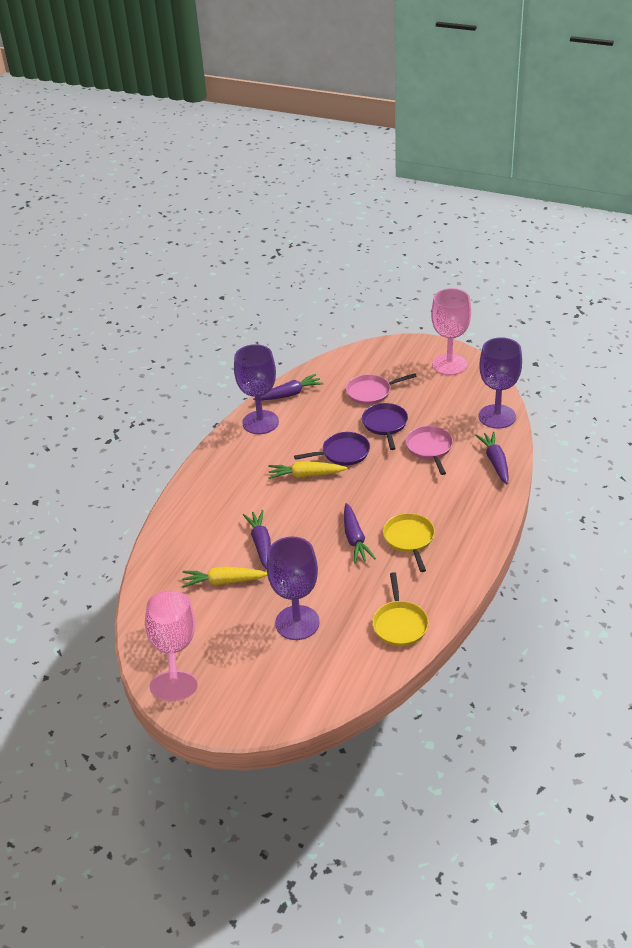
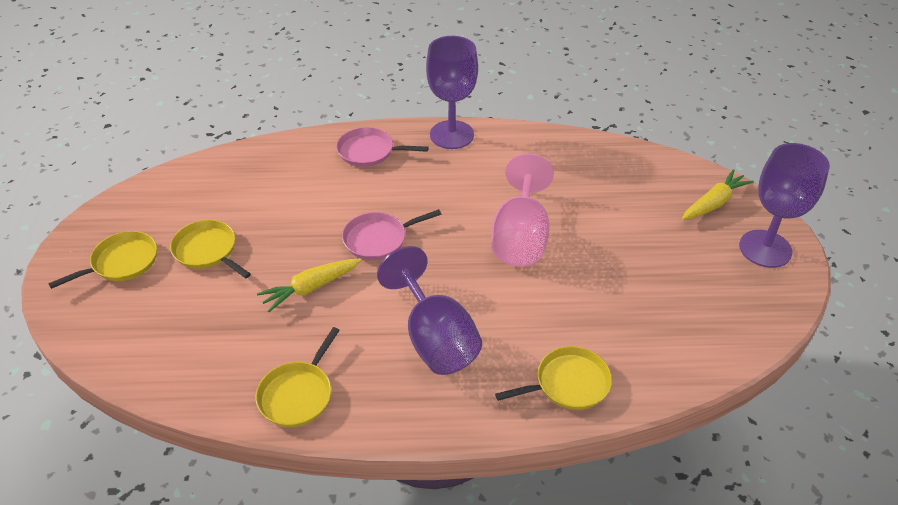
pink goblet: [145,591,198,701] [431,288,471,375] = 2 -> [491,153,554,267] = 1
purple carrot: [243,510,271,570] [253,374,324,401] [344,503,376,563] [475,431,509,484] = 4 -> none = 0
purple pan: [294,432,370,466] [362,403,408,450] = 2 -> none = 0
yellow pan: [372,572,429,646] [383,513,435,572] = 2 -> [48,231,157,289] [170,220,251,278] [256,327,340,427] [495,346,612,410] = 4

